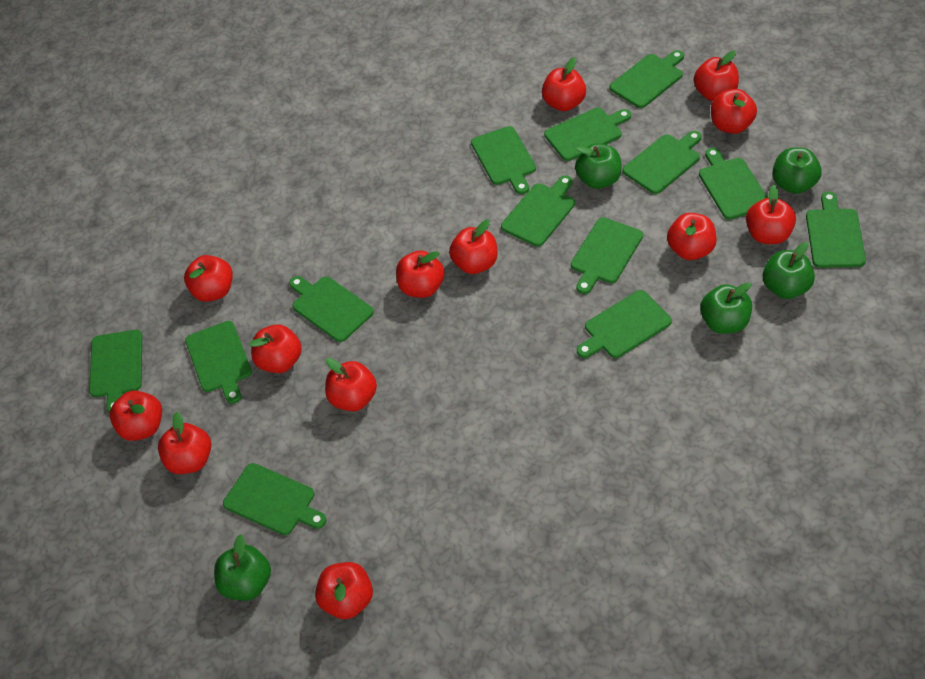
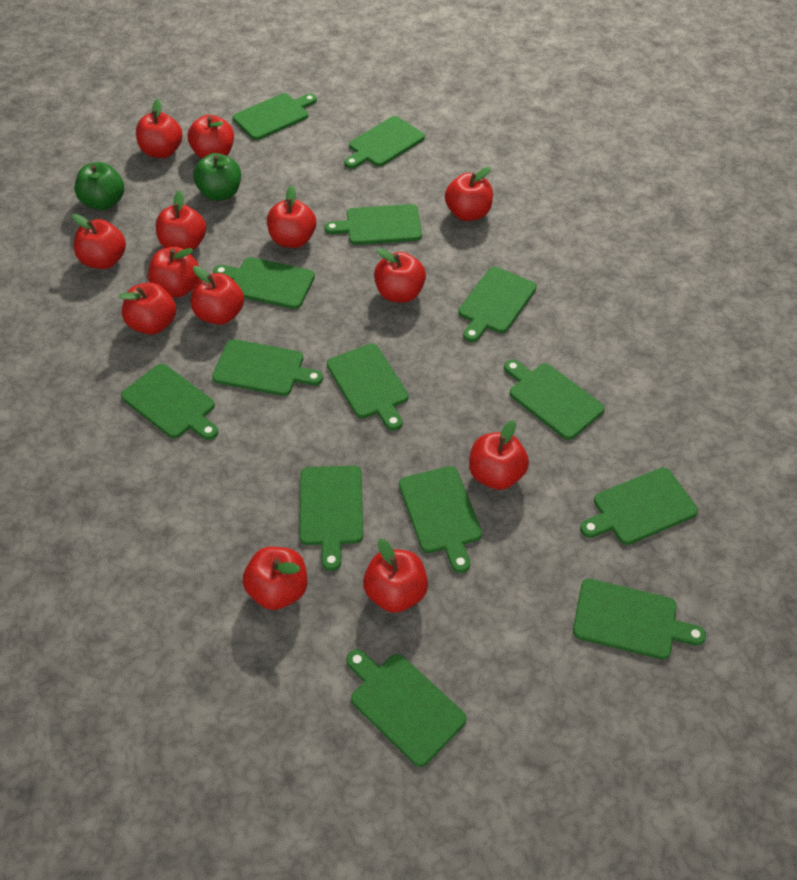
green apple: [214,534,271,601] [575,143,622,189] [700,282,752,334] [763,242,815,299] [772,147,822,194] = 5 -> [75,162,124,210] [193,153,241,201] = 2
green cutting board: [89,330,142,413] [185,321,252,404] [223,463,326,535] [289,276,374,342] [471,126,536,194] [501,175,575,247] [544,108,631,161] [571,217,643,294] [577,290,672,358] [609,50,684,108] [622,131,702,194] [699,148,768,220] [806,192,866,268] = 13 -> [121,364,218,440] [212,339,323,396] [213,257,315,309] [233,93,317,140] [299,466,363,571] [324,204,422,245] [327,343,409,431] [344,116,425,169] [346,649,466,767] [399,466,482,573] [458,267,537,342] [504,359,605,440] [573,579,706,659] [580,468,698,545] = 14

